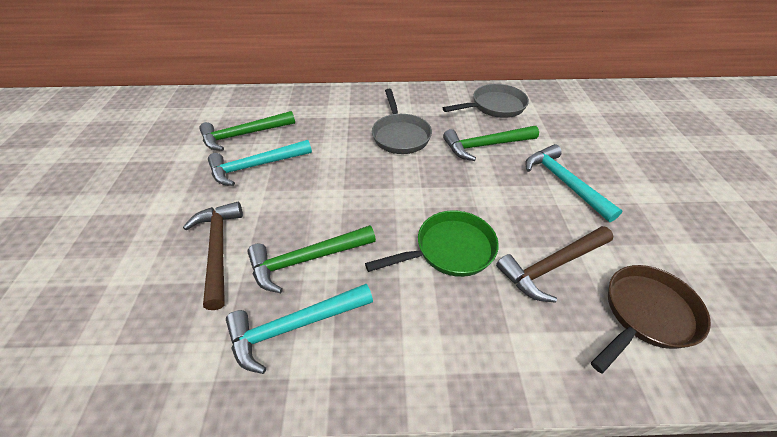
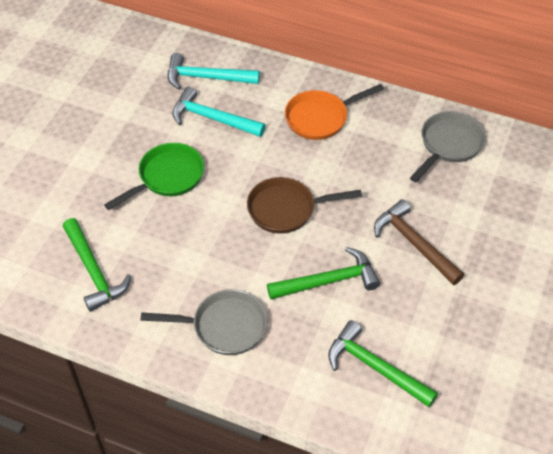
brown hammer: [183,202,243,310] [496,226,613,303] = 2 -> [374,199,464,285] = 1
orange pan: none = 0 -> [285,84,384,140] = 1
turquoise hammer: [208,140,312,186] [226,284,373,374] [525,144,622,222] = 3 -> [168,53,260,90] [173,87,266,137] = 2

